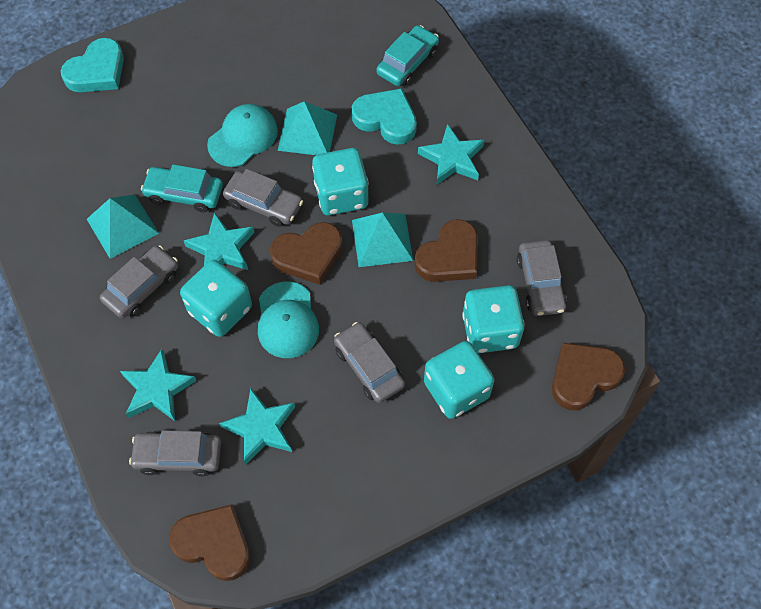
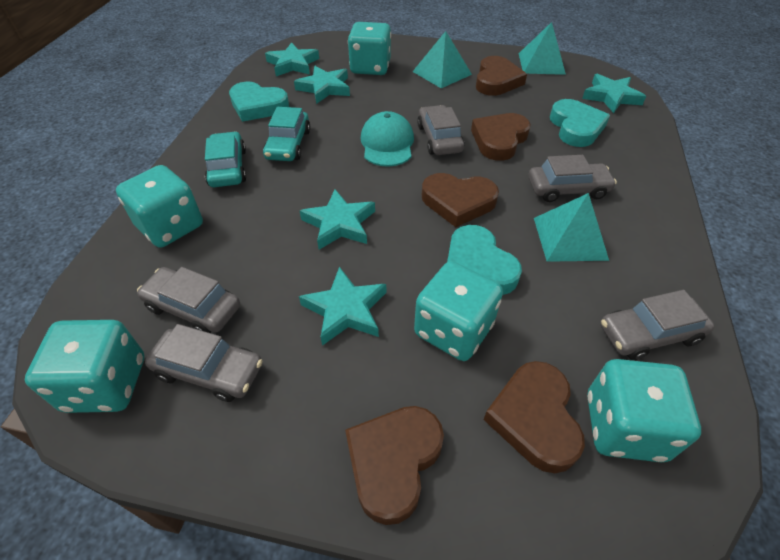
brown heart: [169,504,250,581] [270,222,343,285] [414,219,478,282] [552,343,625,410] = 4 -> [345,406,444,525] [422,173,499,227] [471,113,531,161] [476,56,527,96] [484,361,585,473] = 5
turquoise cap: [207,104,278,167] [258,282,319,358] = 2 -> [361,111,414,167] = 1
turquoise dice: [180,260,252,337] [312,148,369,216] [424,341,494,419] [462,285,525,353] = 4 -> [25,320,144,413] [116,165,203,248] [348,22,391,75] [414,261,503,361] [587,359,701,462] = 5
turquoise heart: [61,38,124,92] [351,88,417,145] = 2 -> [229,81,289,122] [447,225,522,295] [550,99,610,147] = 3
turquoise star: [120,349,196,421] [184,212,255,270] [219,388,295,465] [418,124,484,185] = 4 -> [265,42,319,76] [294,66,350,104] [299,267,386,346] [300,189,375,250] [582,74,646,113] = 5

